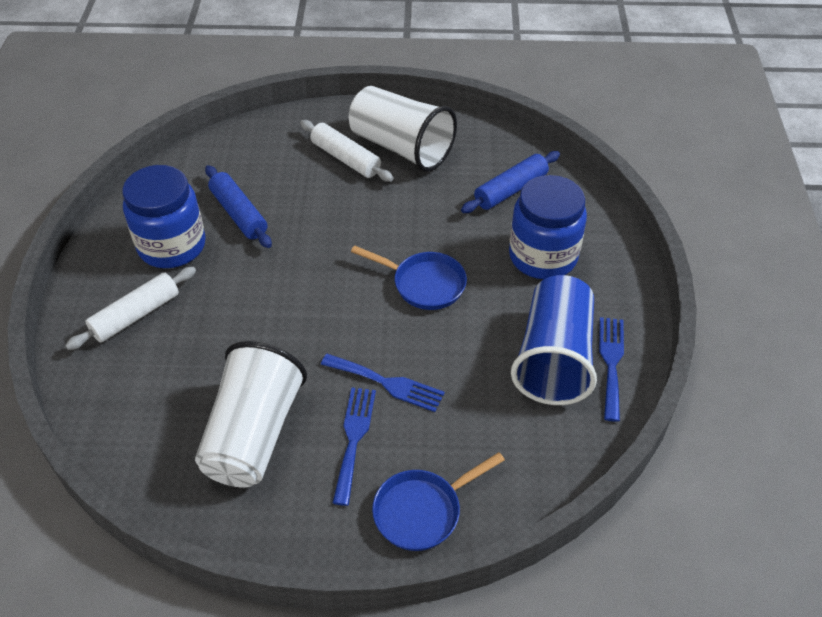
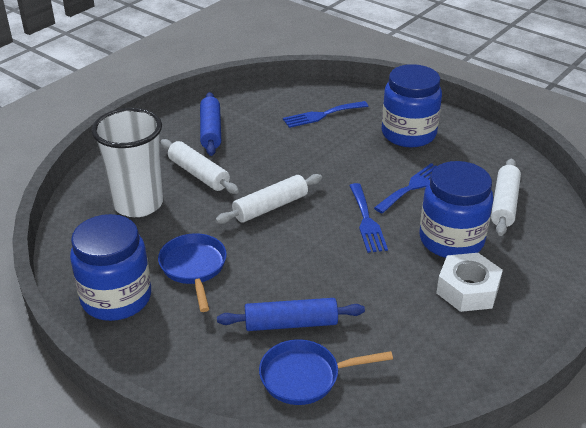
blue cup: [511,275,597,405] = 1 -> none = 0
blue jar: [122,165,206,268] [509,175,587,279] = 2 -> [70,214,151,321] [382,64,442,148] [420,161,493,258] = 3
white cup: [195,341,307,487] [349,86,457,172] = 2 -> [91,108,163,217] = 1
white nut: none = 0 -> [436,253,503,312] = 1
white rolling pin: [65,267,196,350] [300,120,393,182] = 2 -> [161,139,239,194] [215,174,322,224] [491,159,521,236] = 3

